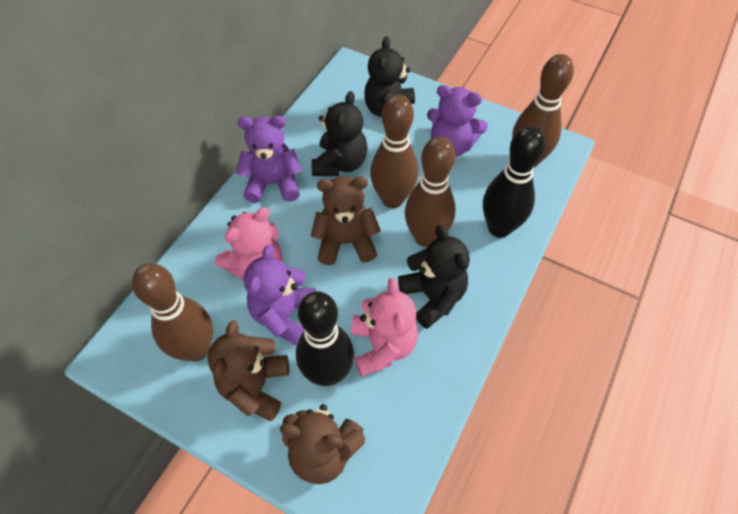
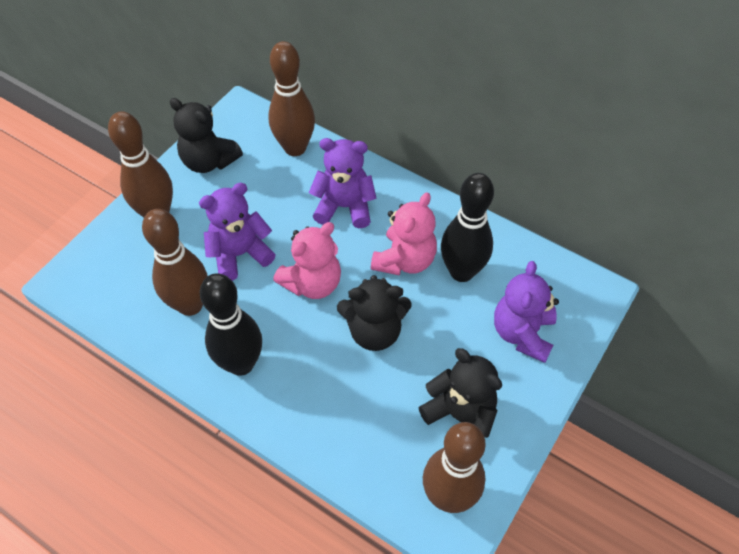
brown teddy bear: [207,320,289,421] [280,404,365,484] [311,176,381,265] = 3 -> none = 0

